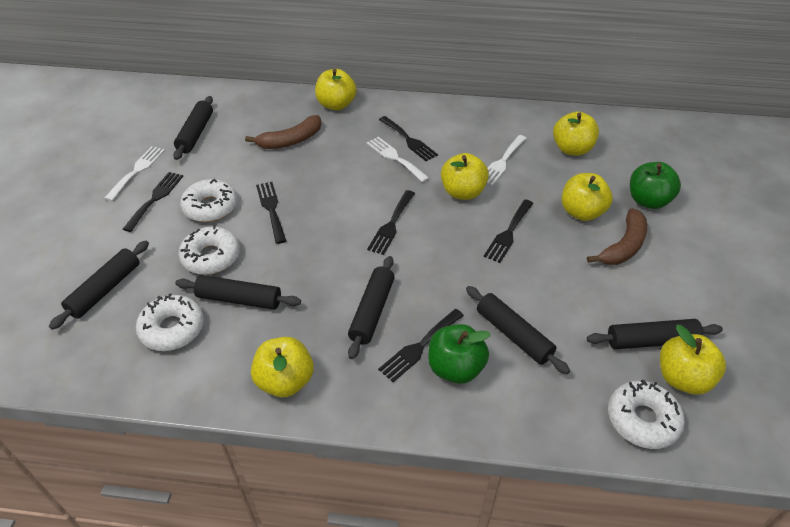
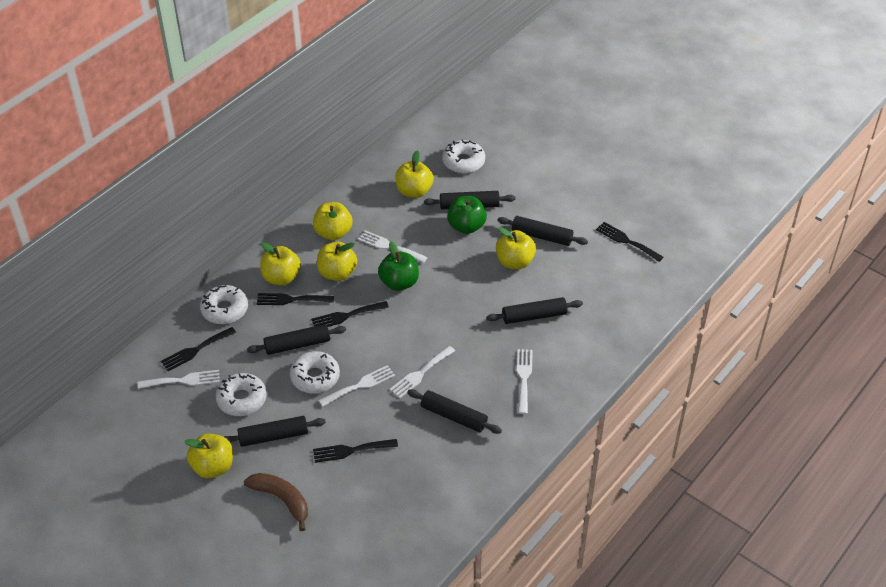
black fork: [123,172,183,232] [256,182,286,244] [367,190,415,255] [378,309,464,382] [379,116,438,161] [484,199,533,263] = 6 -> [161,327,236,371] [257,293,334,305] [311,301,389,327] [313,439,398,463] [596,222,663,262] = 5
brown banana: [245,115,322,149] [587,209,647,265] = 2 -> [244,473,308,531] = 1
white fork: [104,146,165,201] [367,137,429,182] [487,135,527,186] = 3 -> [138,370,220,389] [318,365,395,407] [358,230,428,263] [390,346,455,398] [517,349,533,414] = 5

